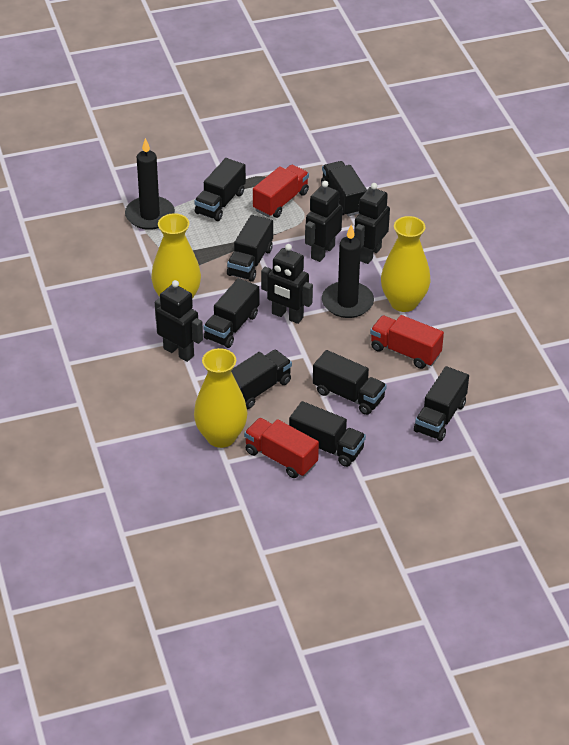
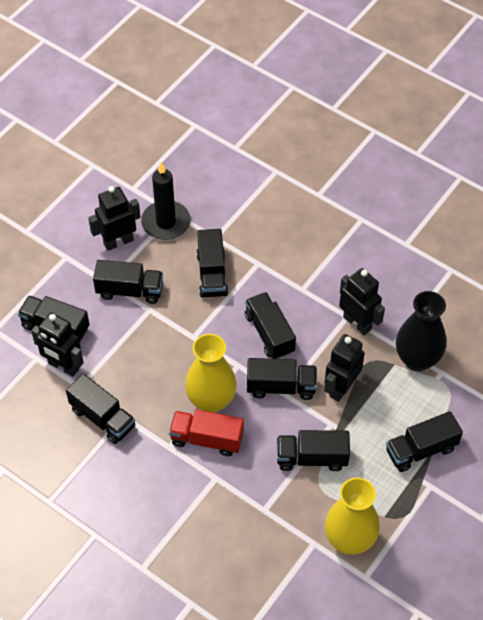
black candle: [125,138,175,230] [322,225,374,318] = 2 -> [141,162,190,240] = 1
black vase: none = 0 -> [396,291,446,371] = 1
red truck: [244,418,319,478] [253,165,309,218] [370,315,444,369] = 3 -> [169,409,244,456] = 1
yellow vase: [151,213,201,299] [194,348,248,448] [381,216,430,312] = 3 -> [185,334,237,413] [325,477,380,555] = 2

